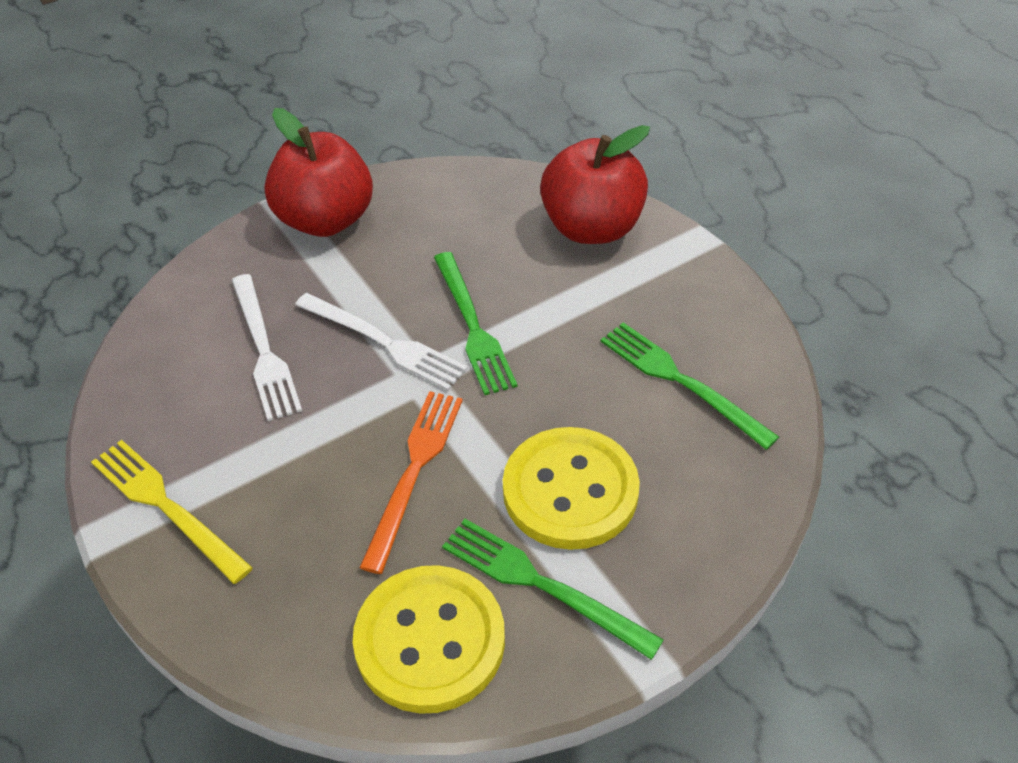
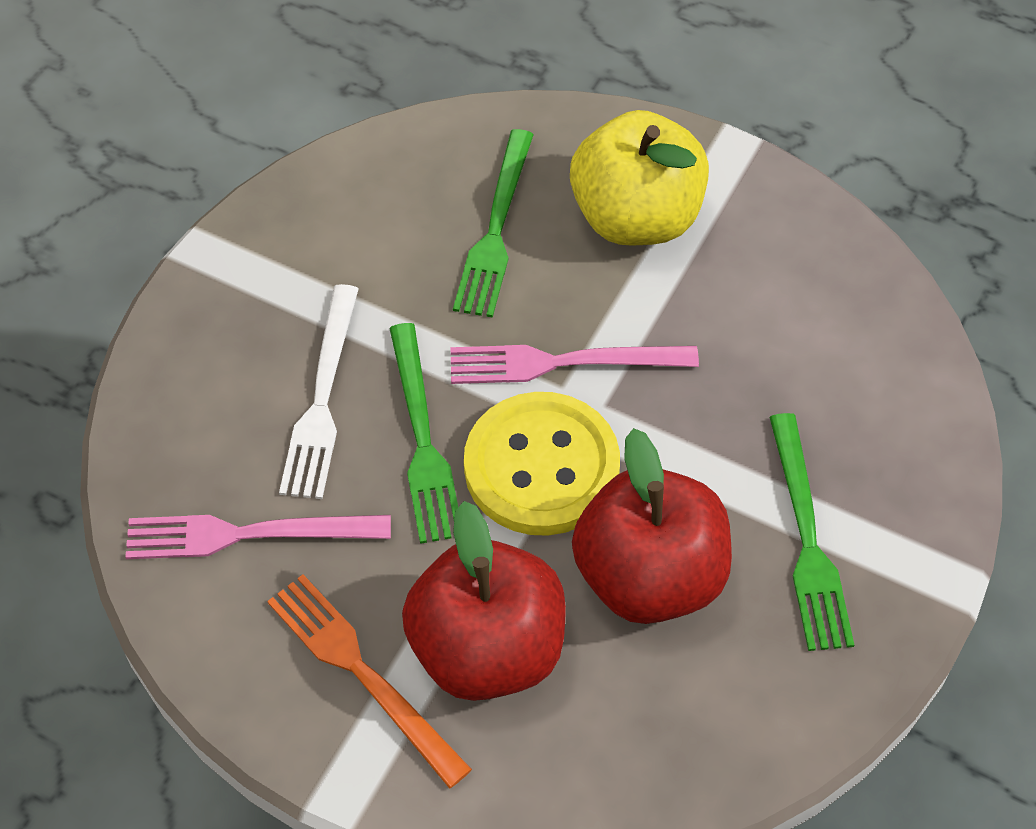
pink fork: none = 0 -> [125,515,391,559] [451,345,699,384] = 2
white fork: [232,274,302,421] [295,293,468,390] = 2 -> [279,284,359,499] = 1
yellow apple: none = 0 -> [570,110,709,246] = 1
yellow button: [353,565,505,714] [503,427,640,550] = 2 -> [464,392,620,536] = 1
yellow fork: [91,440,253,584] = 1 -> none = 0

